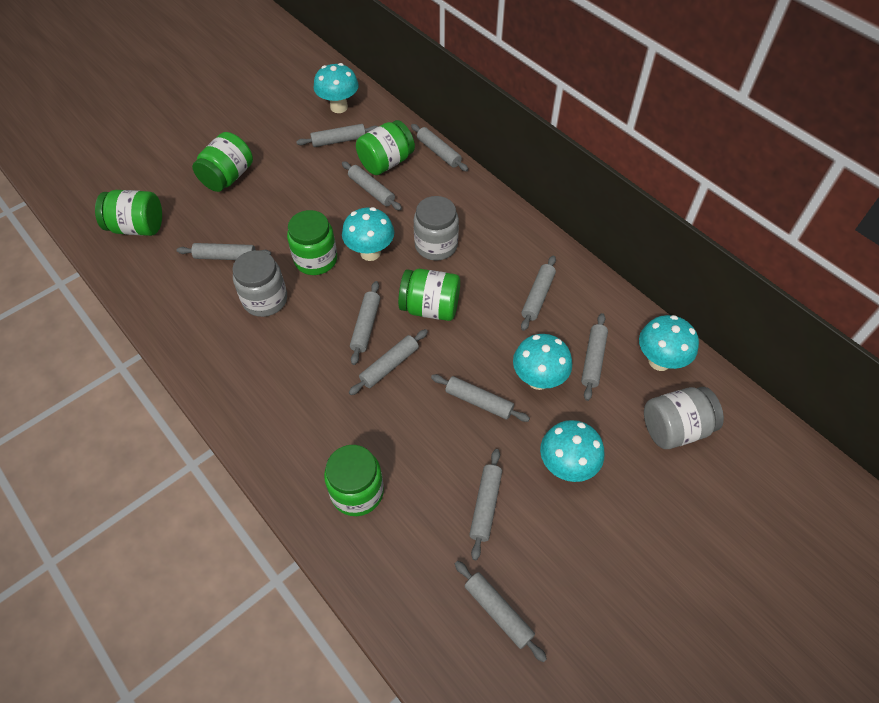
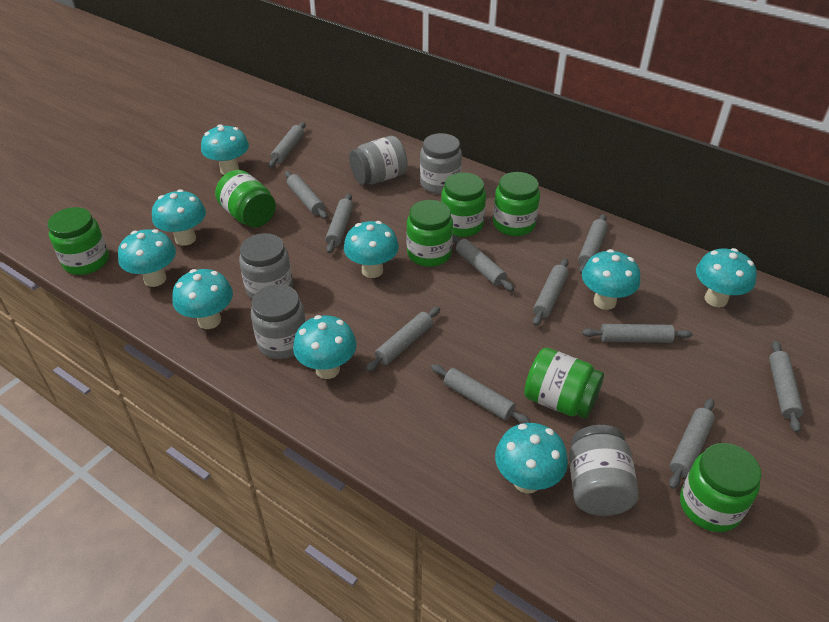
green jar: [95,190,162,236] [192,132,253,192] [287,210,337,275] [324,445,384,516] [356,120,415,175] [398,269,460,321] = 6 -> [48,207,109,275] [215,170,276,228] [406,200,453,267] [441,173,486,237] [493,172,540,236] [524,348,604,419] [680,443,761,532] = 7
grey jar: [232,250,287,317] [414,196,459,261] [644,387,724,449] = 3 -> [239,233,293,299] [251,284,306,359] [349,136,408,185] [420,133,462,194] [569,425,639,516] = 5
turquoise mushroom: [313,63,359,113] [342,207,394,261] [513,334,572,390] [540,420,604,482] [639,315,699,371] = 5 -> [118,229,176,287] [152,189,206,246] [172,269,233,329] [201,124,249,175] [293,315,356,379] [344,221,399,278] [495,423,568,494] [582,249,640,310] [696,248,757,307] = 9

